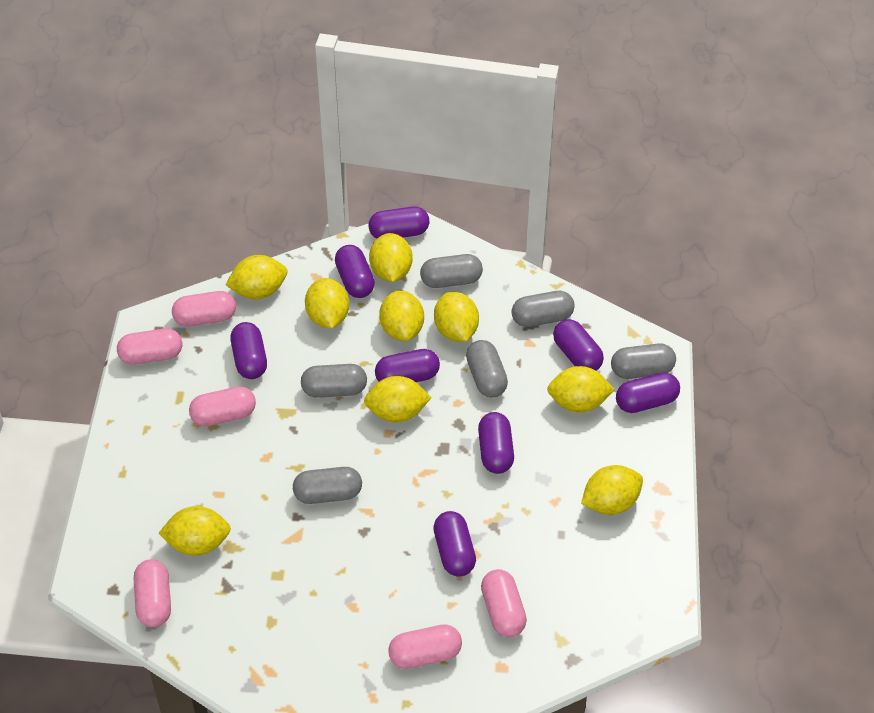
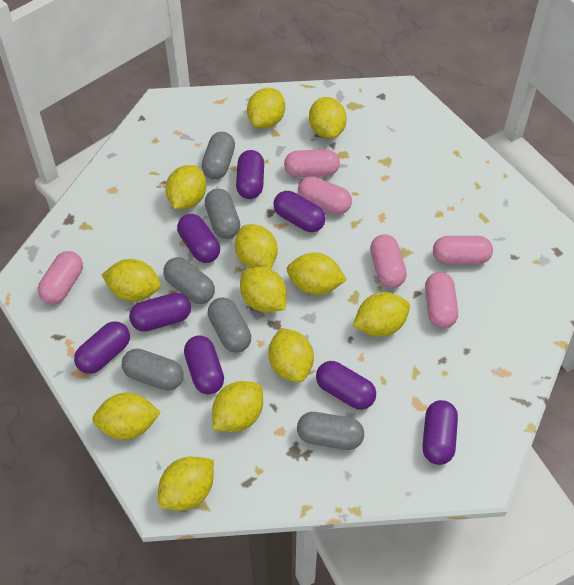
yellow lemon: [159,506,231,556] [225,255,287,299] [305,278,349,328] [364,376,432,423] [369,233,413,282] [379,290,424,341] [434,292,479,342] [547,366,615,413] [581,465,643,515] = 9 -> [92,393,161,440] [102,259,161,302] [158,457,214,510] [165,165,206,209] [212,381,263,432] [235,224,277,269] [240,267,287,313] [247,88,285,128] [268,328,314,383] [287,252,347,295] [309,97,347,139] [353,292,410,337] = 12

